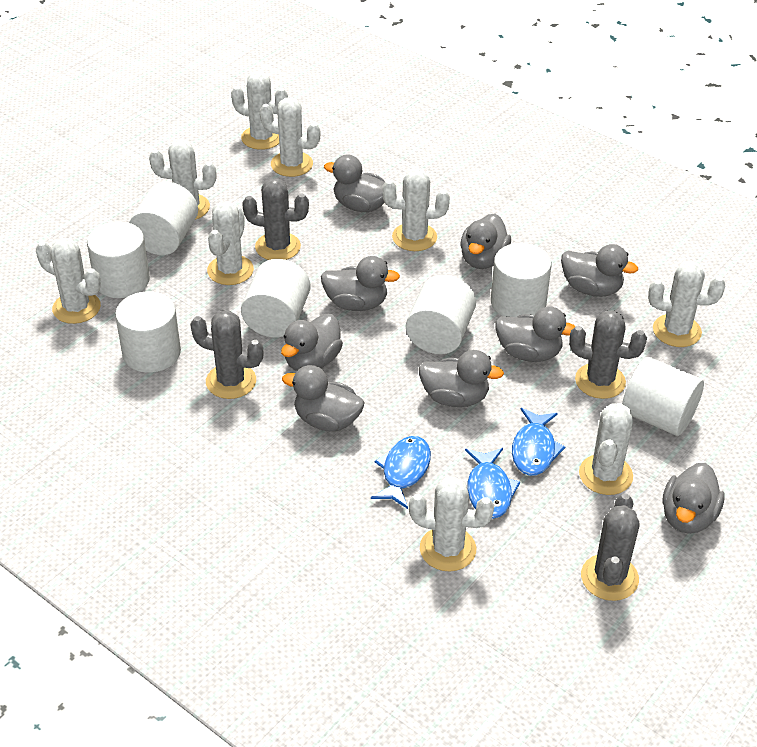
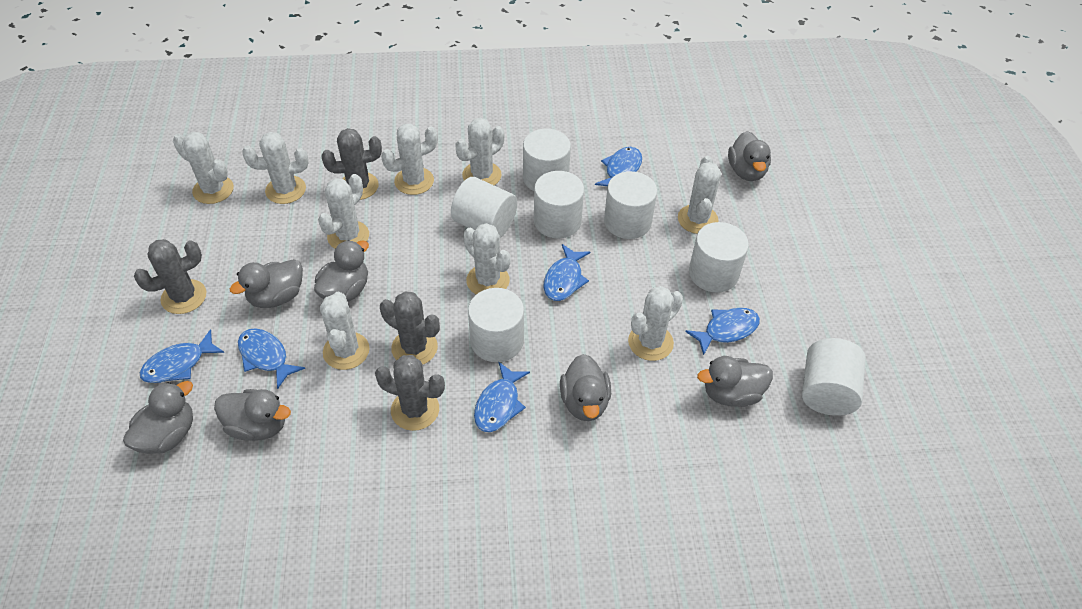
blue fish: [371,436,431,509] [465,448,520,519] [512,408,565,476] = 3 -> [140,329,224,383] [238,328,305,389] [474,362,530,432] [543,244,590,301] [595,147,642,186] [685,308,760,355] = 6
grey duck: [281,314,343,371] [282,365,365,431] [321,256,400,311] [324,155,385,212] [419,350,504,407] [460,214,511,269] [495,306,576,362] [561,244,638,297] [663,463,724,534] = 9 -> [123,381,193,454] [214,389,291,441] [230,259,303,308] [314,240,369,302] [560,354,611,421] [697,356,773,407] [728,131,771,181] = 7

